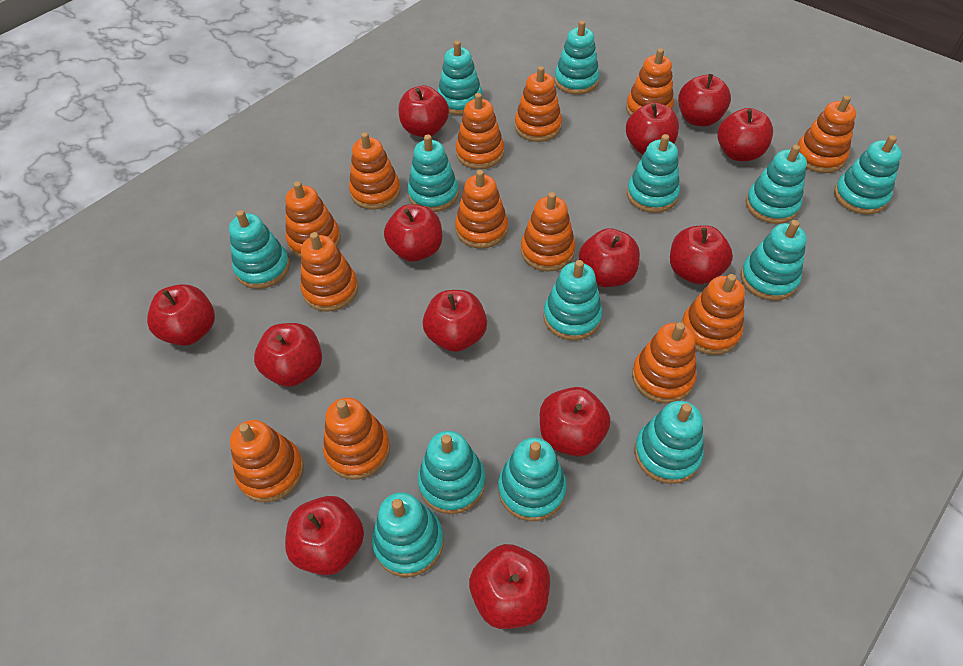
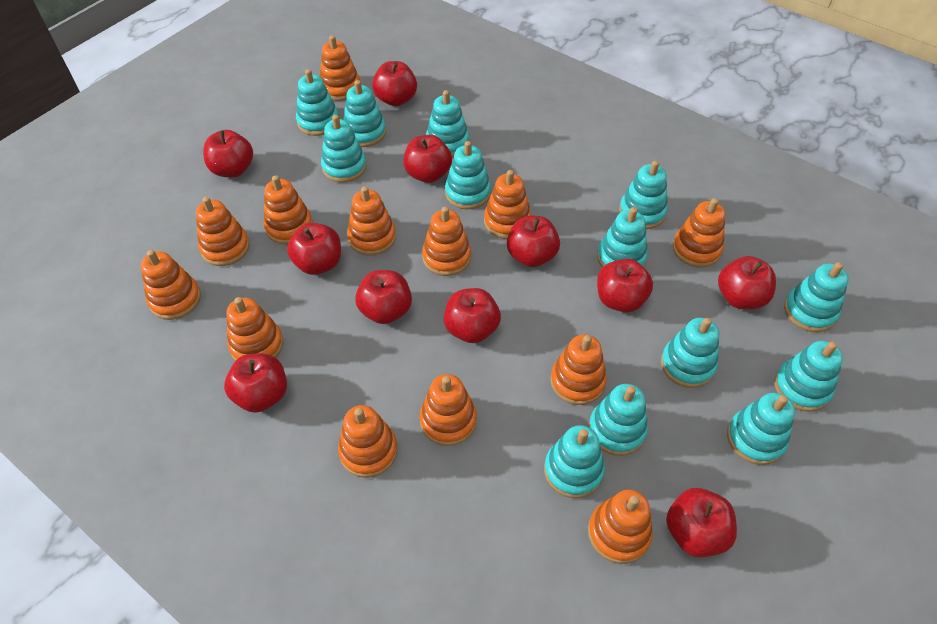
red apple: [147,284,215,346] [254,323,322,387] [285,496,364,575] [384,204,442,262] [399,85,449,137] [423,290,487,352] [469,544,550,629] [540,387,610,457] [579,228,640,287] [626,102,679,154] [670,225,733,284] [678,74,731,127] [717,108,773,161] = 13 -> [203,130,253,177] [224,354,287,413] [287,223,341,275] [355,270,412,324] [372,61,417,106] [403,135,452,183] [444,288,501,343] [507,216,560,267] [597,259,653,312] [666,488,737,558] [718,256,776,309] = 11

